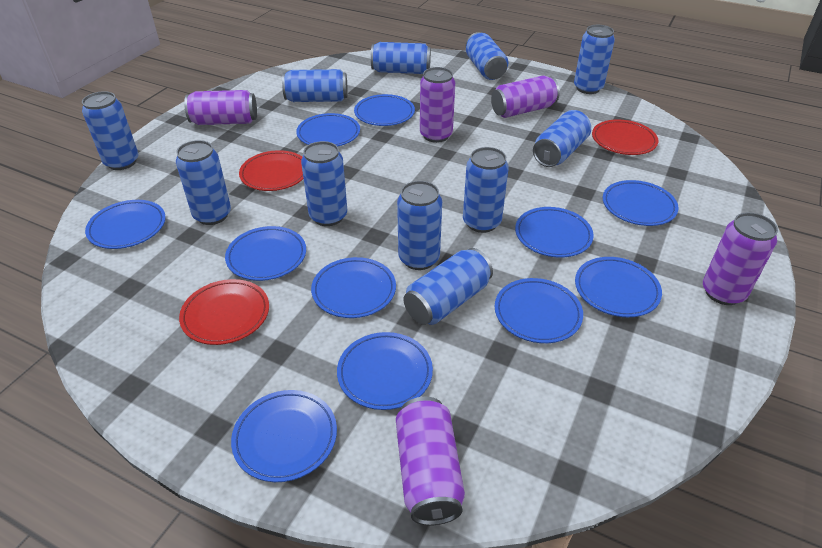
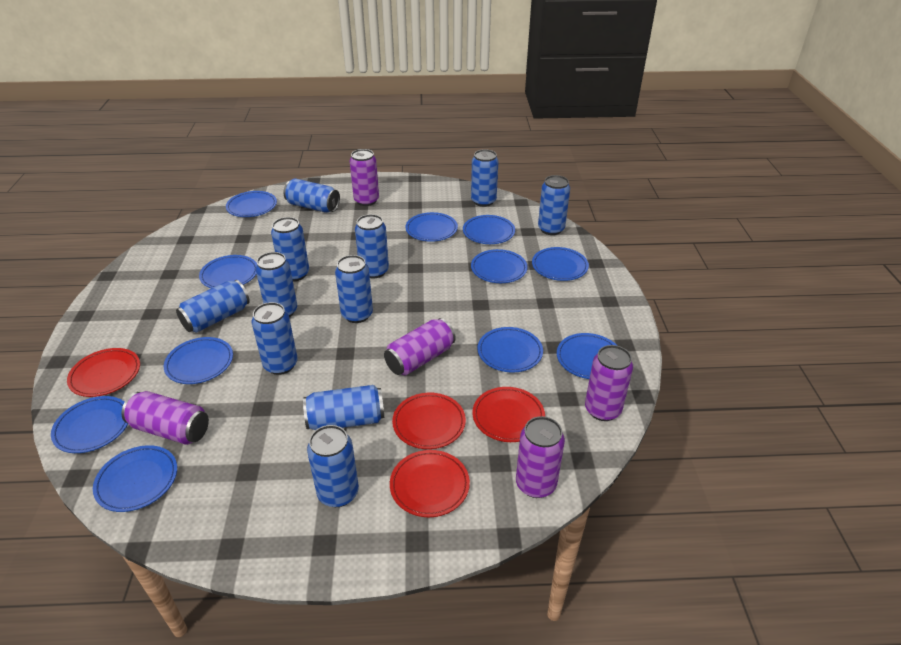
red plate: [179,279,269,345] [239,150,303,191] [592,120,658,155] = 3 -> [67,348,140,397] [390,450,470,517] [392,393,466,449] [472,387,545,442] = 4

